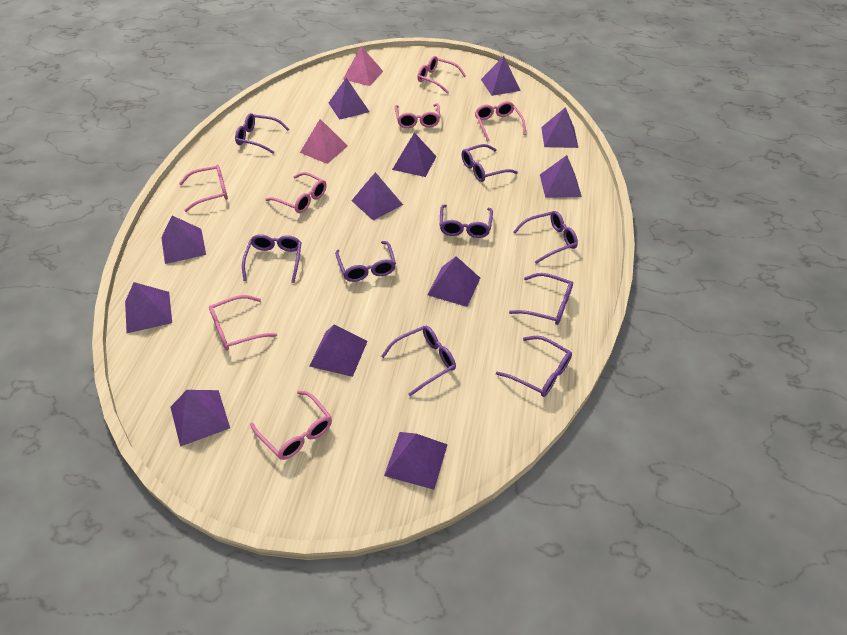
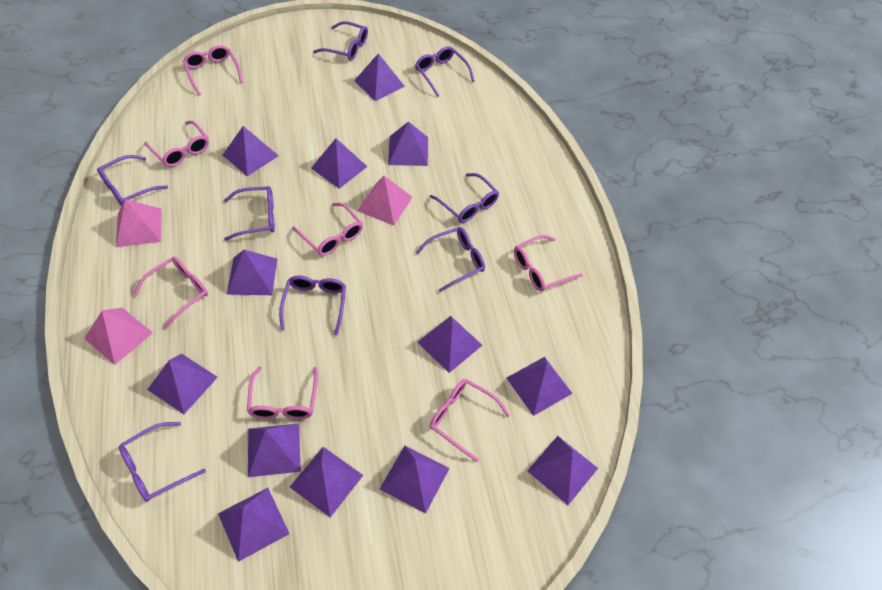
pink pyramid: [300,119,348,164] [343,46,383,86] = 2 -> [84,308,153,365] [116,199,162,247] [357,176,412,226] = 3
purple glasses: [235,113,289,154] [242,234,302,283] [335,241,396,282] [381,326,456,396] [440,205,493,238] [462,144,518,182] [496,336,572,397] [509,273,573,325] [513,211,578,264] = 9 -> [97,155,168,206] [119,422,206,502] [224,186,275,241] [279,276,346,336] [313,21,368,61] [415,46,475,97] [416,227,485,292] [430,173,499,223] = 8
purple pyramid: [125,282,172,333] [161,216,206,264] [170,390,230,447] [309,324,368,377] [329,78,369,120] [351,172,403,220] [384,432,448,490] [392,132,437,177] [428,256,480,307] [481,56,521,96] [540,155,582,198] [541,107,578,148] = 12 -> [147,353,218,414] [218,488,289,562] [223,126,279,176] [227,249,277,295] [248,424,300,477] [290,447,363,517] [311,138,367,189] [354,53,405,101] [380,446,450,514] [388,121,428,166] [417,316,482,373] [507,357,573,416] [527,436,598,505] = 13

